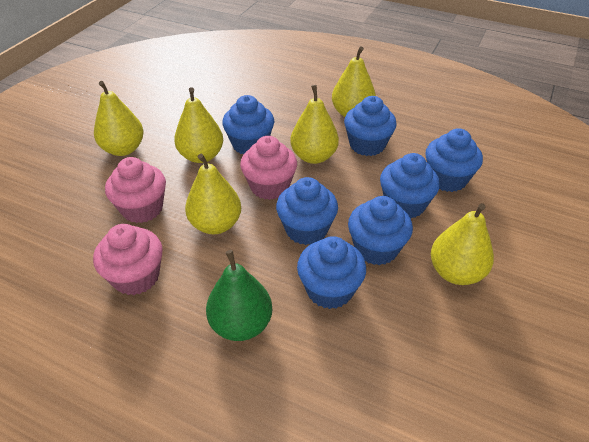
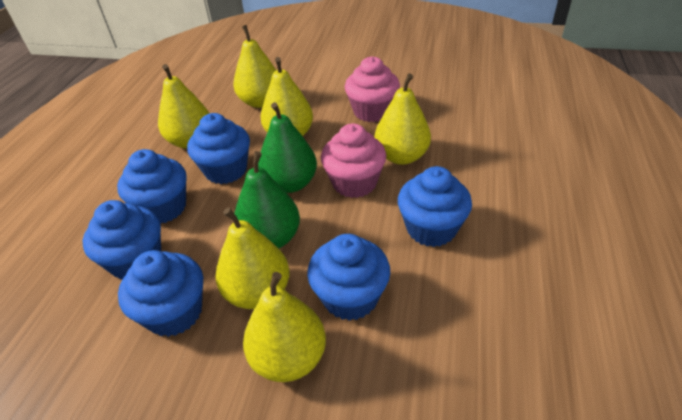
blue cupcake: [222,95,274,154] [276,177,338,245] [297,236,366,309] [344,96,397,156] [348,196,413,265] [380,153,440,218] [425,128,483,192] = 7 -> [83,200,161,280] [117,149,187,224] [118,250,203,337] [187,113,250,184] [307,234,390,321] [398,166,472,247] = 6
green pear: [206,250,272,341] = 1 -> [234,151,300,248] [258,102,317,193] = 2
pink cupcake: [93,224,163,295] [105,157,166,223] [240,136,297,200] = 3 -> [321,123,386,198] [345,56,400,122] = 2

